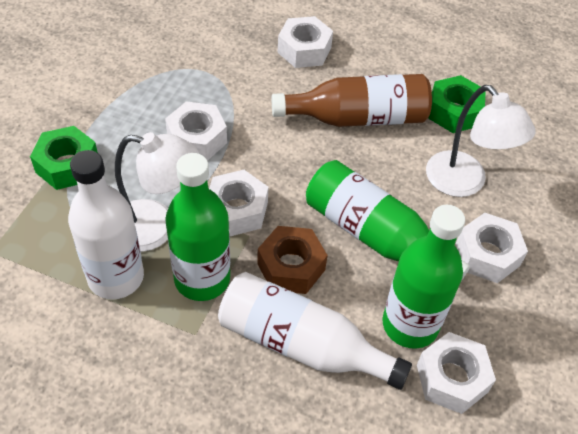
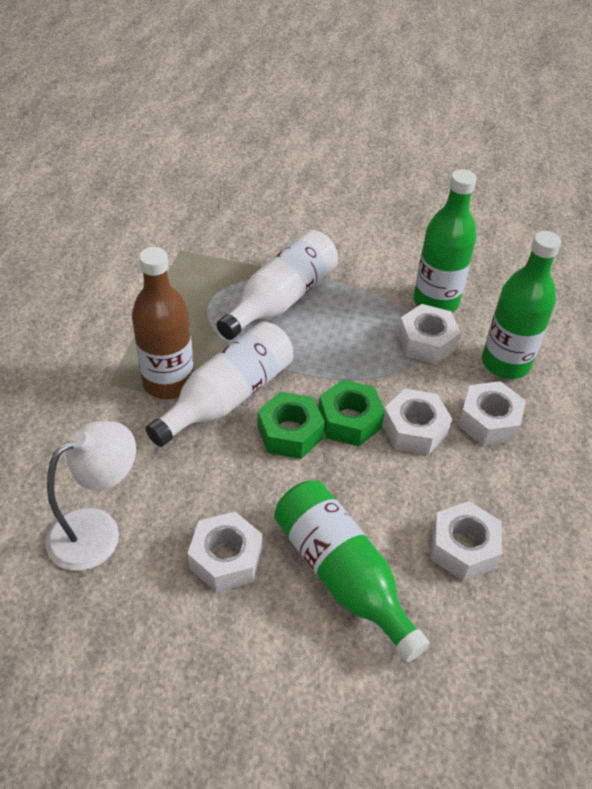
brown nut: [257,226,328,294] = 1 -> none = 0
white lamp: [115,132,199,252] [426,85,536,197] = 2 -> [46,421,136,571] = 1

